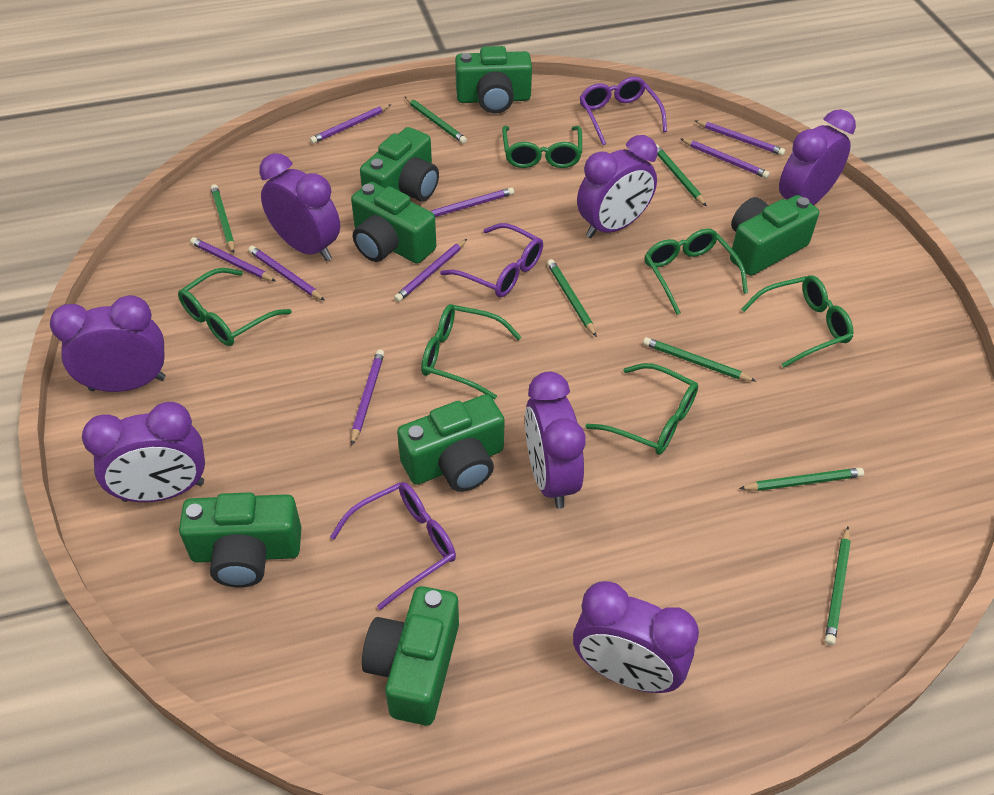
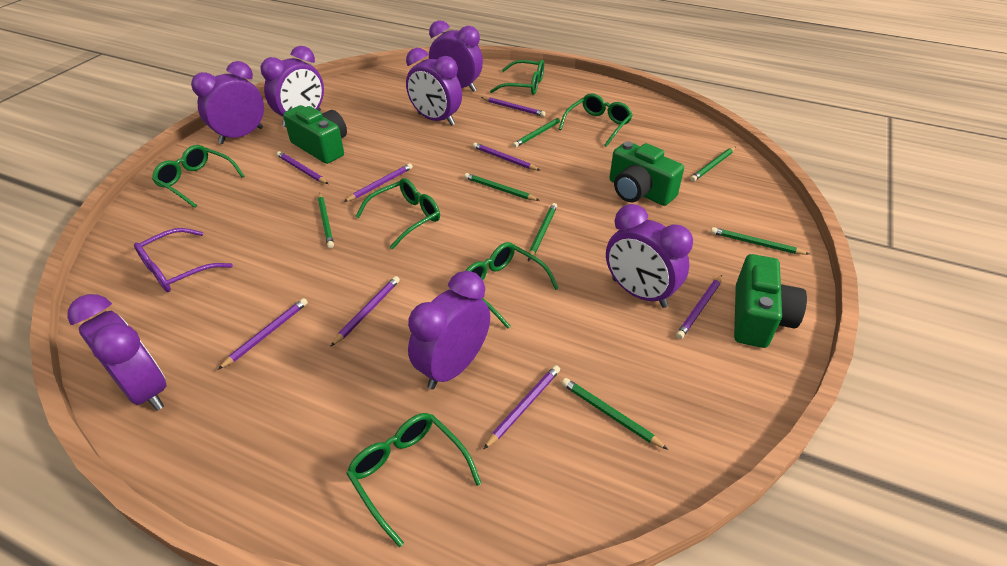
green camera: [179,492,301,587] [351,182,436,264] [360,127,439,201] [362,586,459,725] [397,394,505,492] [455,46,532,113] [730,195,819,276] = 7 -> [283,105,347,164] [609,141,684,206] [734,254,807,348] = 3
purple glasses: [330,482,456,610] [440,223,543,297] [580,77,667,145] = 3 -> [134,228,233,292] = 1

